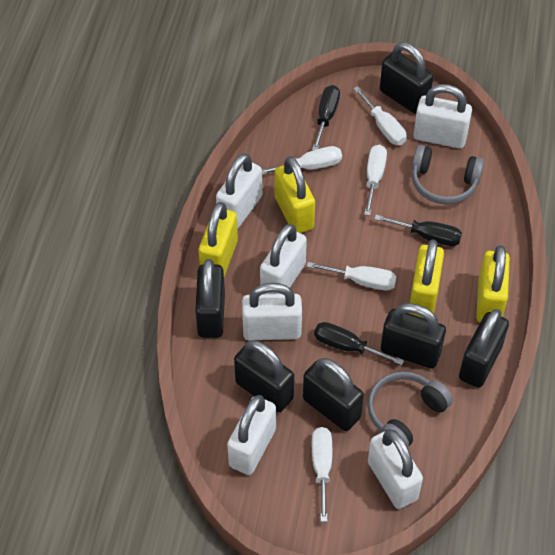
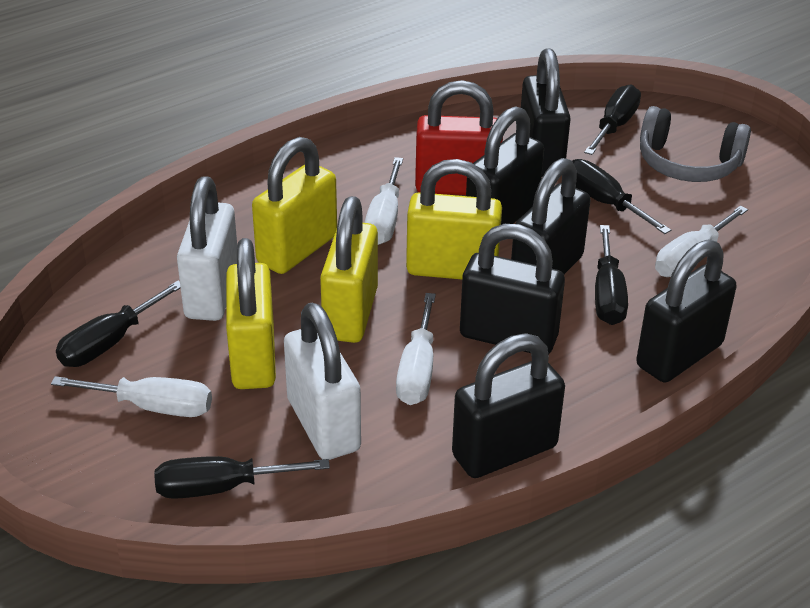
black screwdriver: [312,85,340,150] [314,322,404,365] [374,215,462,246] = 3 -> [56,281,181,367] [154,456,330,499] [572,159,671,234] [584,84,641,155] [595,225,628,325] = 5
grey headphones: [367,372,453,447] [412,145,484,205] = 2 -> [640,106,751,182] = 1
red padlock: none = 0 -> [415,80,503,195] = 1
white padlock: [216,153,262,229] [227,395,276,475] [242,283,302,340] [260,224,307,294] [368,429,423,509] [413,84,472,149] = 6 -> [177,176,237,321] [284,303,361,460] = 2
white screwdriver: [262,146,342,175] [306,262,396,291] [312,427,332,522] [353,86,407,145] [364,145,387,216] = 5 -> [51,376,212,417] [365,157,403,245] [396,293,436,405] [655,205,748,277] = 4

